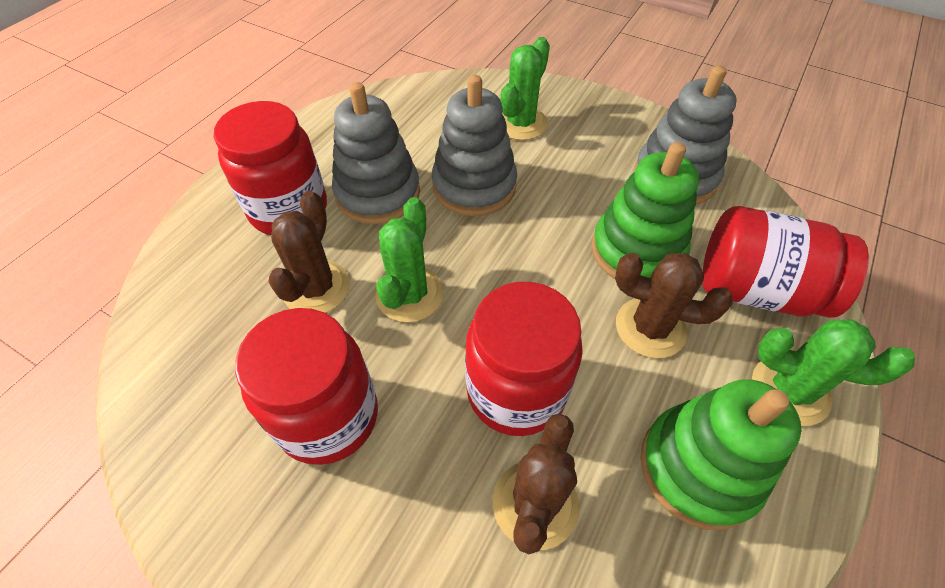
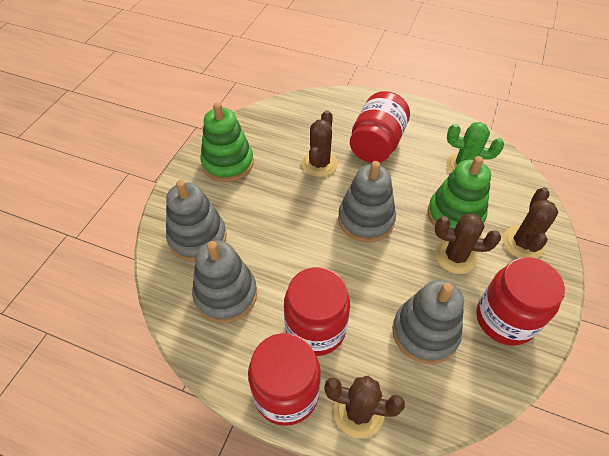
brown cactus: [269,191,350,313] [493,414,579,554] [615,253,733,358] = 3 -> [302,110,338,177] [324,376,405,439] [435,213,501,274] [503,187,558,259] = 4
green cactus: [376,197,444,322] [501,37,550,140] [752,320,915,426] = 3 -> [447,122,504,173] = 1
grey stacking toy: [332,82,420,224] [432,75,517,216] [634,65,736,205] = 3 -> [166,180,227,262] [192,240,257,323] [338,161,396,243] [392,280,464,364] = 4

